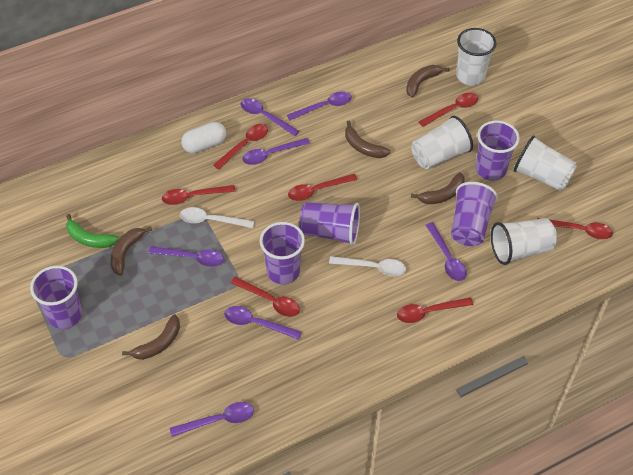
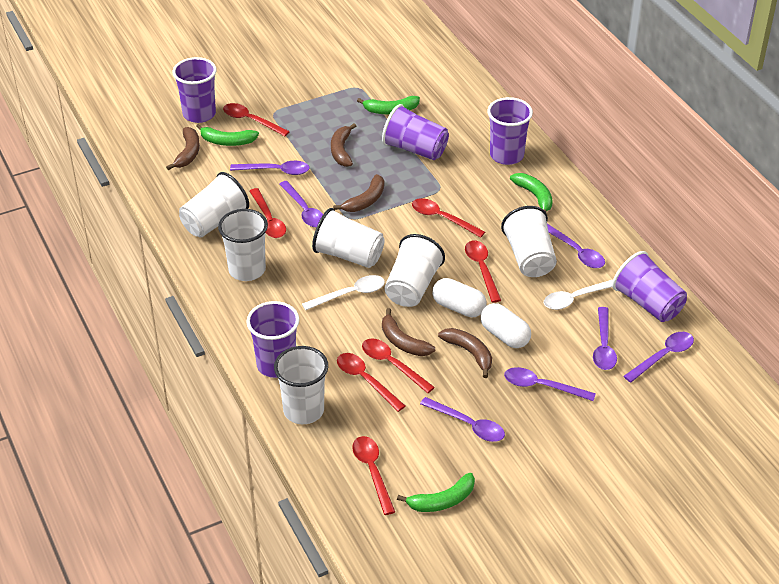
green banana: [66,214,119,248] = 1 -> [196,124,259,146] [357,96,420,115] [397,473,475,512] [510,173,553,212] = 4
white capsule: [181,122,226,153] = 1 -> [432,278,487,317] [481,303,531,348] = 2
white cup: [411,116,473,169] [456,28,496,85] [491,218,557,265] [514,135,577,191] = 4 -> [179,172,249,238] [218,209,268,281] [274,346,328,424] [312,208,385,268] [384,234,445,307] [501,206,557,277] = 6

